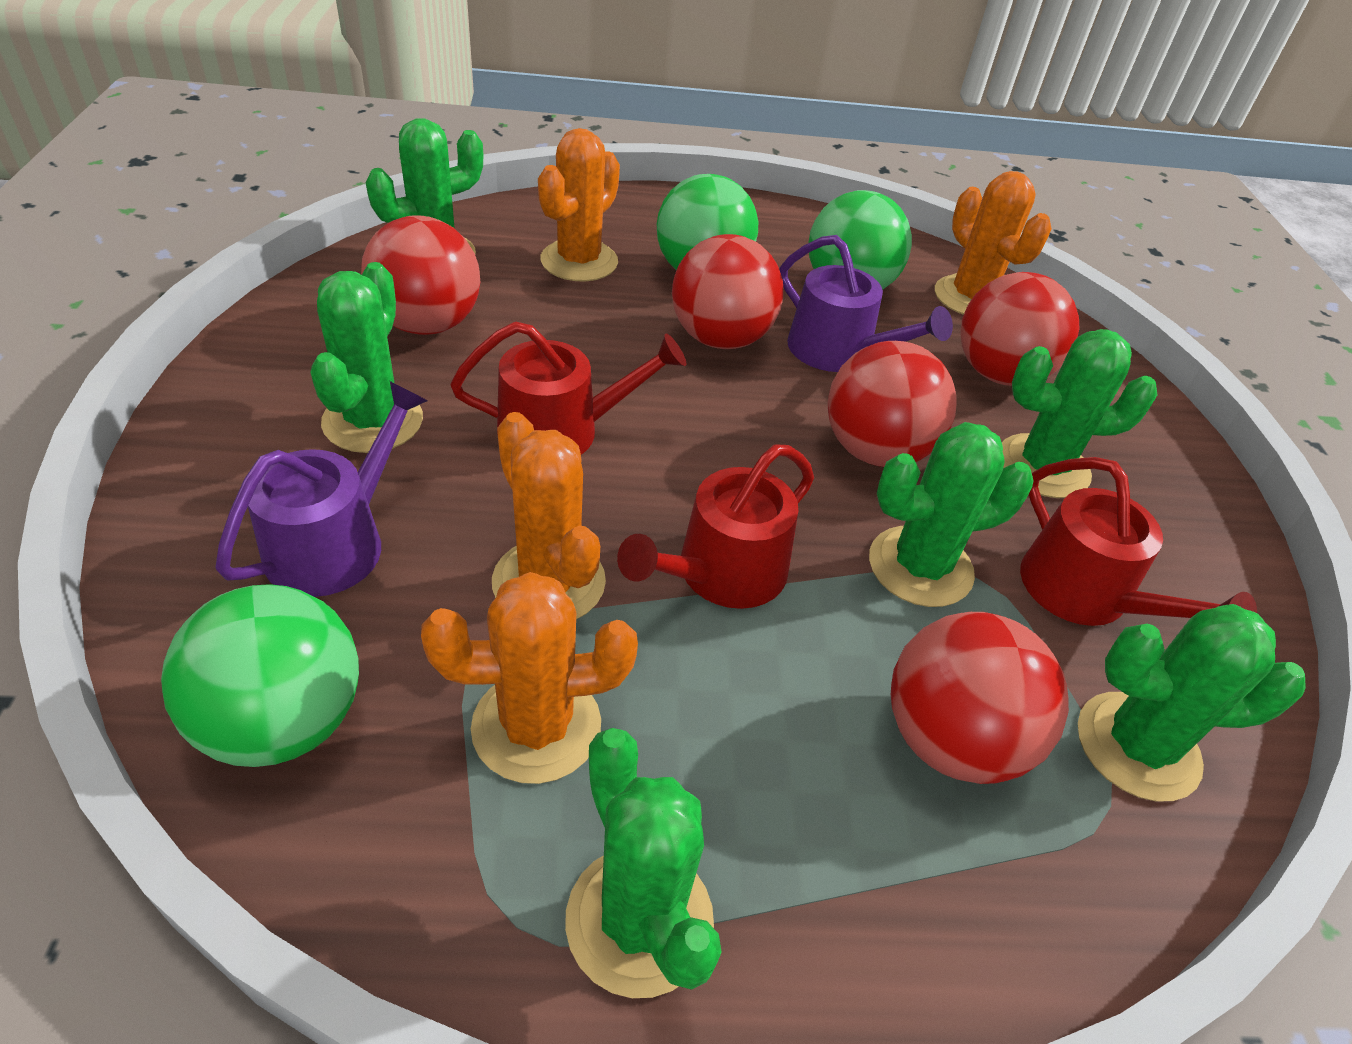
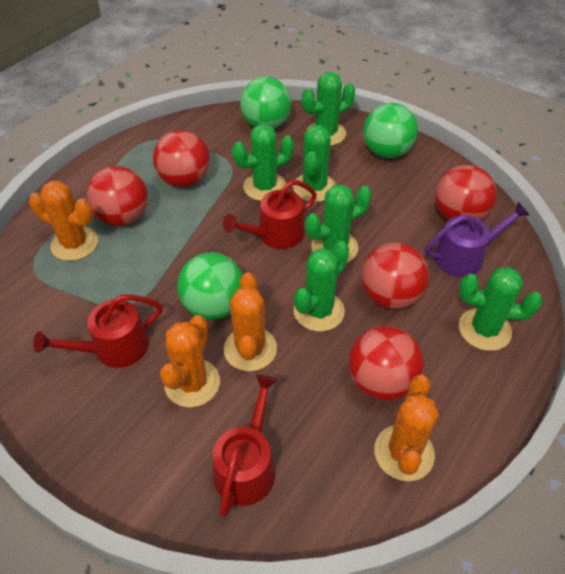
purple watering can: [215,381,428,597] [780,235,953,372] = 2 -> [425,202,530,277] = 1

